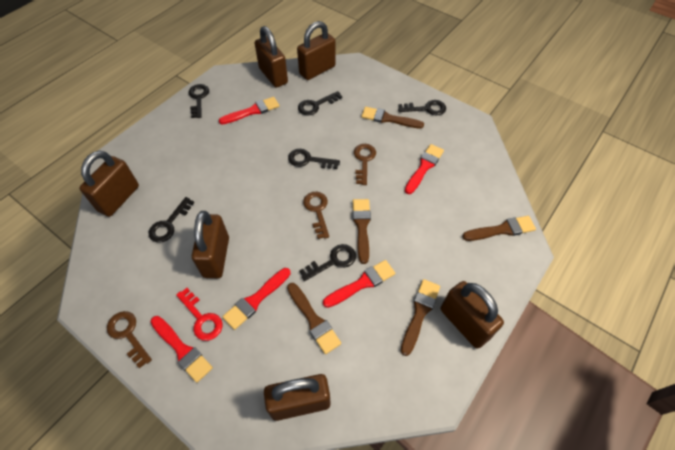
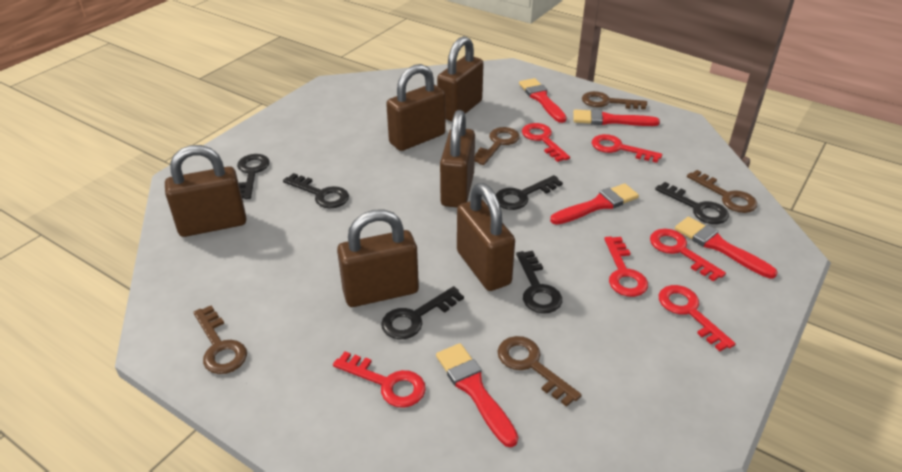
brown brush: [287,283,341,354] [353,199,371,264] [361,107,424,128] [401,279,440,356] [462,216,536,241] = 5 -> none = 0
brown key: [107,311,152,368] [303,192,329,239] [354,144,376,185] = 3 -> [193,305,247,374] [475,127,520,165] [498,336,582,407] [582,91,647,109] [687,170,757,213] = 5
red key: [176,288,223,341] = 1 -> [333,351,426,408] [522,123,570,162] [592,134,662,163] [605,236,648,297] [650,229,726,282] [659,285,736,351] = 6

